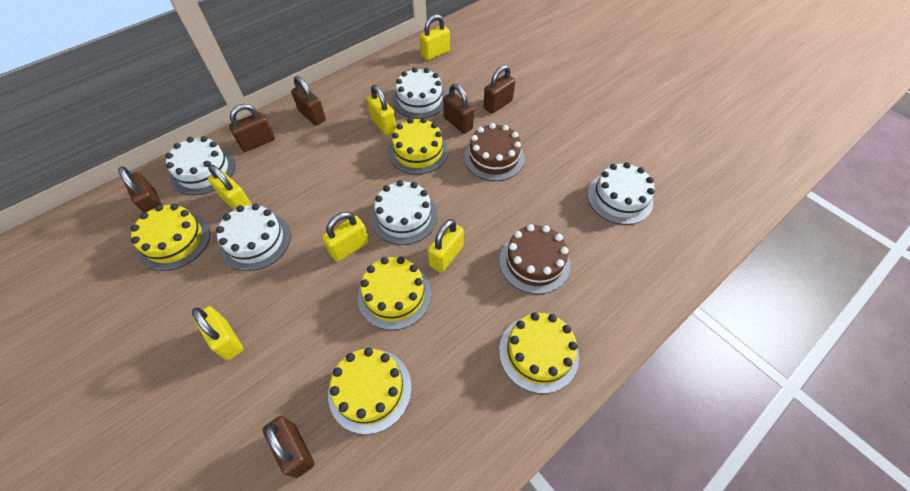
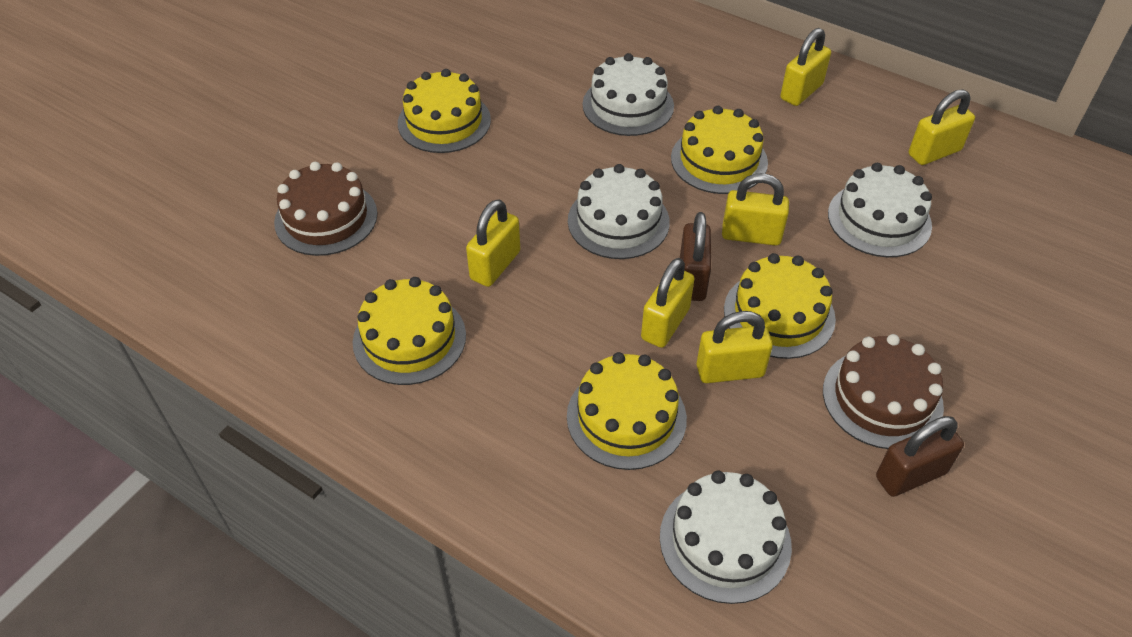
brown padlock: [118,166,163,213] [229,104,275,152] [262,416,314,478] [291,76,326,125] [443,84,474,134] [483,65,515,114] = 6 -> [680,212,711,301] [876,416,964,497] = 2
white cake: [165,136,235,195] [216,204,291,271] [371,180,438,245] [393,67,447,119] [587,162,655,225] = 5 -> [568,164,670,259] [583,53,674,136] [660,471,792,604] [828,163,932,257] = 4

